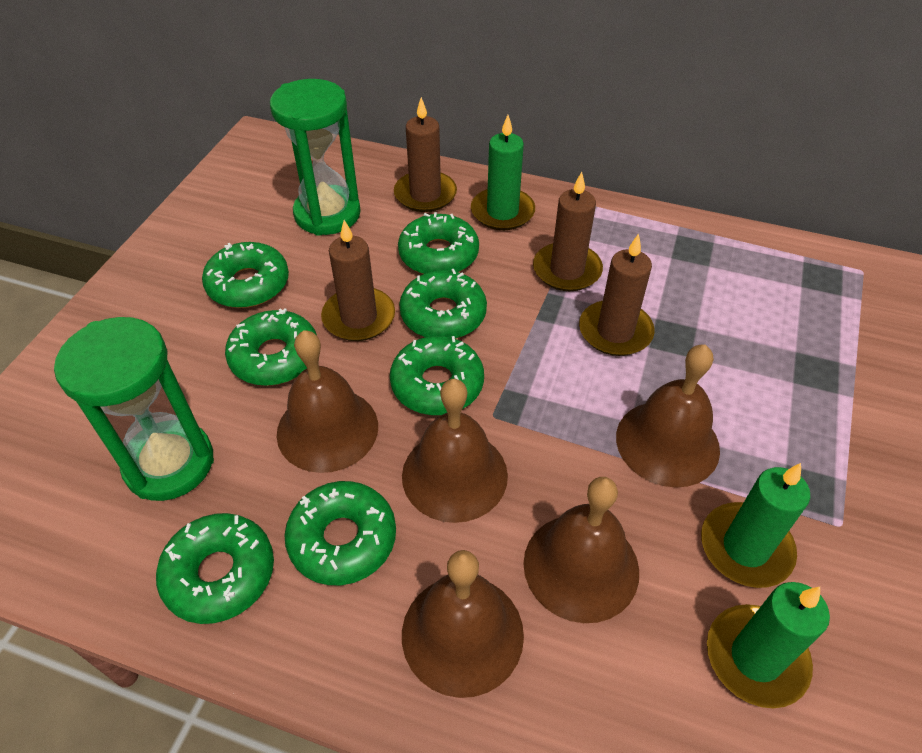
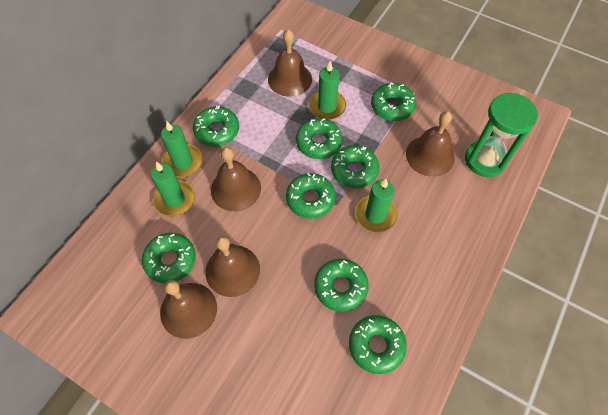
brown candle: [321,220,395,341] [394,97,457,212] [533,172,603,291] [579,234,655,356] = 4 -> none = 0
green candle: [471,115,535,230] [701,463,810,588] [707,582,830,708] = 3 -> [151,162,195,216] [161,121,203,177] [309,61,346,120] [355,179,398,232] = 4
green donut: [156,513,274,624] [202,242,289,308] [225,308,317,386] [284,481,396,585] [390,336,484,415] [398,212,479,274] [399,269,487,339] = 7 -> [142,233,196,283] [193,106,239,147] [286,173,336,219] [296,118,342,159] [314,259,369,312] [331,145,379,189] [349,315,407,374] [371,83,416,121] = 8
green hourglass: [54,317,214,501] [270,79,361,236] = 2 -> [465,93,538,177] = 1

